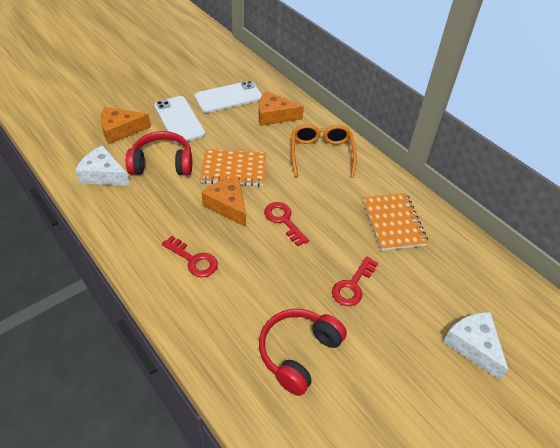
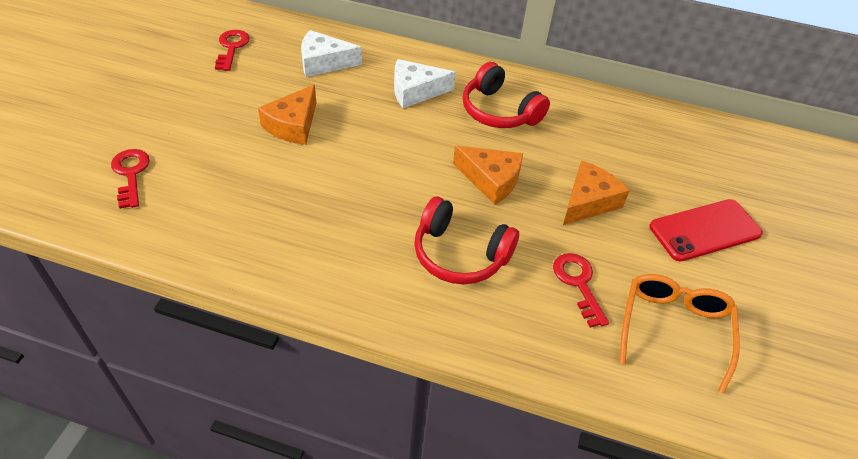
orange notebook: [200,149,266,186] [363,193,428,251] = 2 -> none = 0
red phone: none = 0 -> [649,199,763,261] = 1
white phone: [154,96,205,144] [194,81,262,113] = 2 -> none = 0

